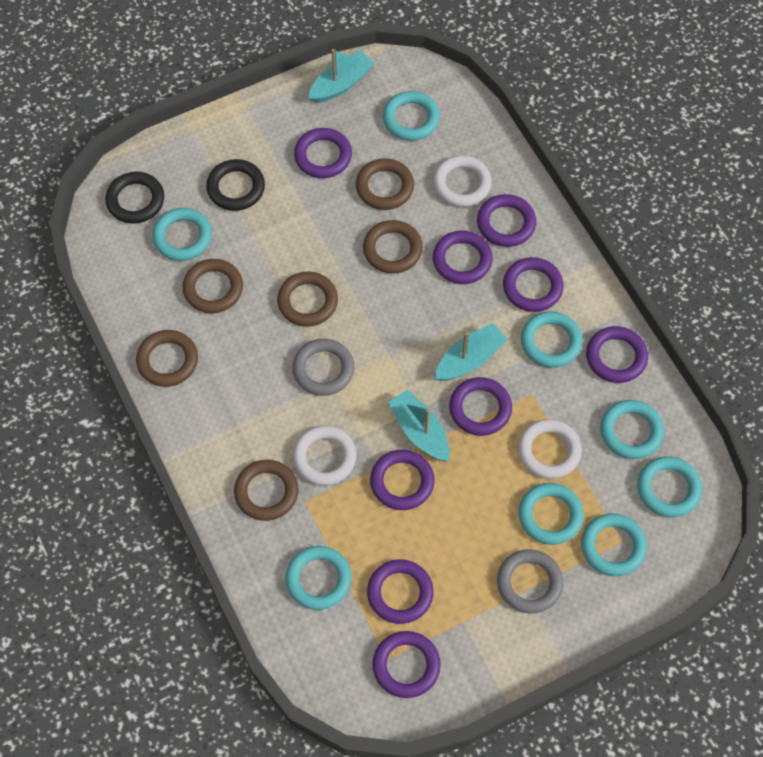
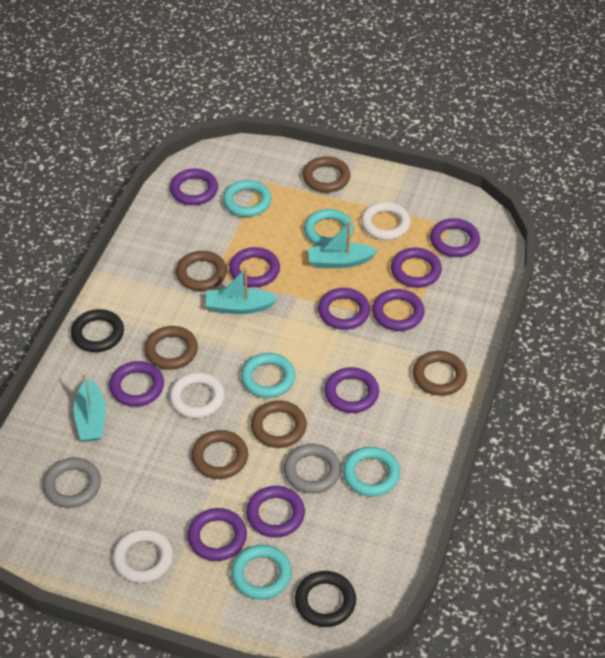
purple ring: [294,128,352,178] [367,559,434,624] [370,450,435,510] [373,631,441,698] [433,231,493,284] [449,377,512,436] [477,194,536,247] [503,257,563,312] [586,326,648,383] = 9 -> [109,361,164,407] [170,169,218,205] [187,508,247,561] [229,247,280,287] [246,486,305,538] [318,288,370,330] [324,367,379,413] [372,289,424,331] [391,248,442,288] [430,218,480,257] = 10
turquoise ring: [152,208,212,261] [285,546,352,610] [383,91,440,141] [518,483,584,545] [521,311,582,368] [581,513,647,576] [600,400,664,459] [637,456,702,517] = 8 -> [223,180,271,217] [231,545,292,600] [241,353,295,398] [304,209,354,246] [343,447,400,497] = 5

